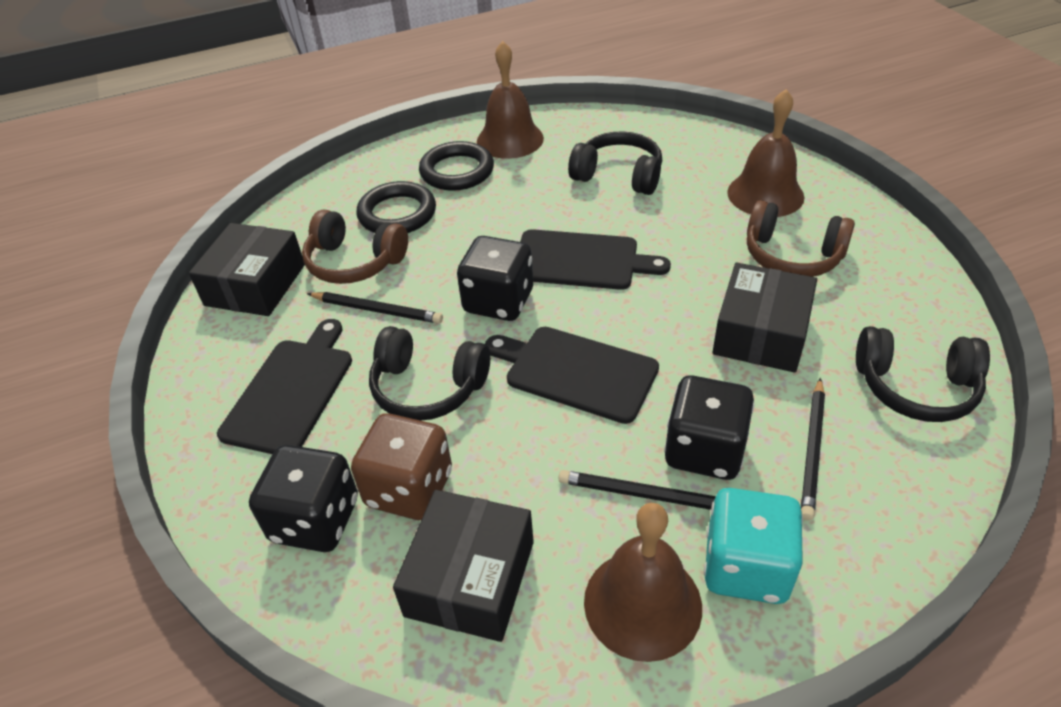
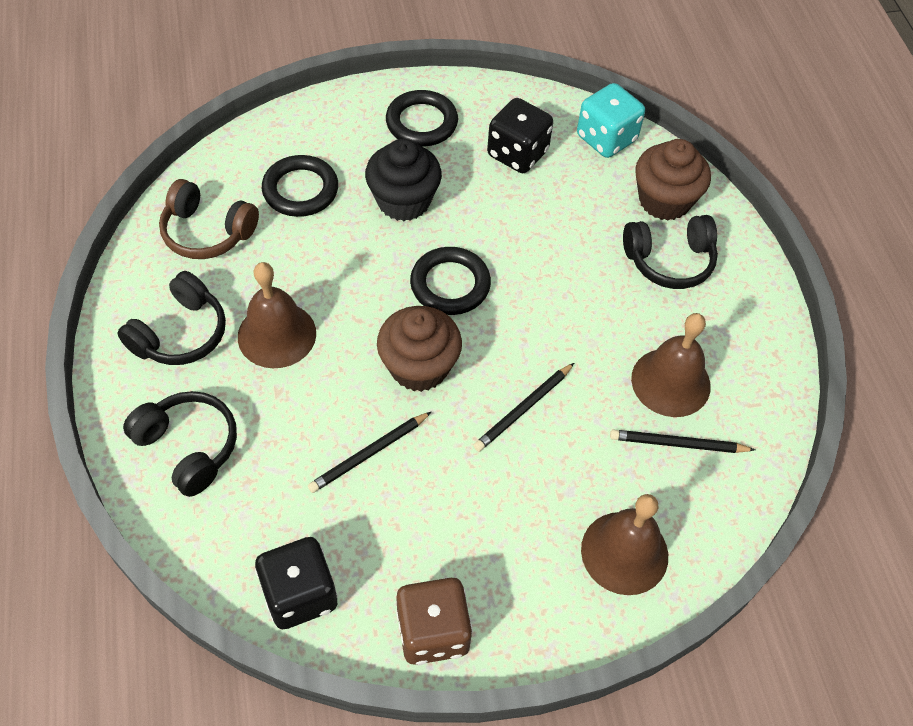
black box: [189,223,305,316] [393,490,534,642] [712,263,817,372] = 3 -> none = 0
black cupcake: none = 0 -> [365,139,442,221] = 1
black cutting board: [217,319,352,454] [485,327,659,424] [520,229,671,290] = 3 -> none = 0
black dice: [249,445,358,552] [457,236,533,321] [664,375,755,480] = 3 -> [255,537,338,629] [487,98,553,173] = 2
black ring: [356,181,436,233] [419,141,494,191] = 2 -> [262,155,338,217] [386,90,458,146] [410,247,491,315] = 3
brown cupcake: none = 0 -> [377,306,462,392] [635,139,711,221] = 2
brown headphones: [302,210,408,284] [747,200,855,277] = 2 -> [159,179,259,259] = 1

